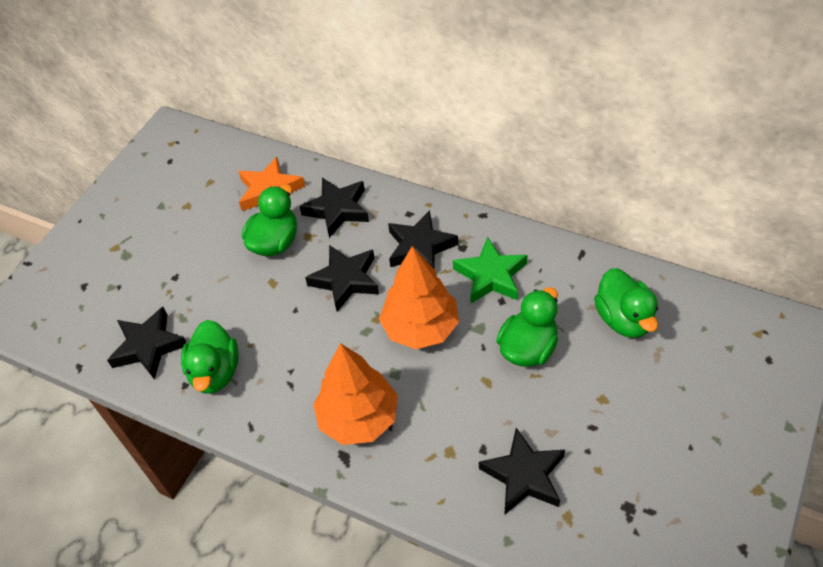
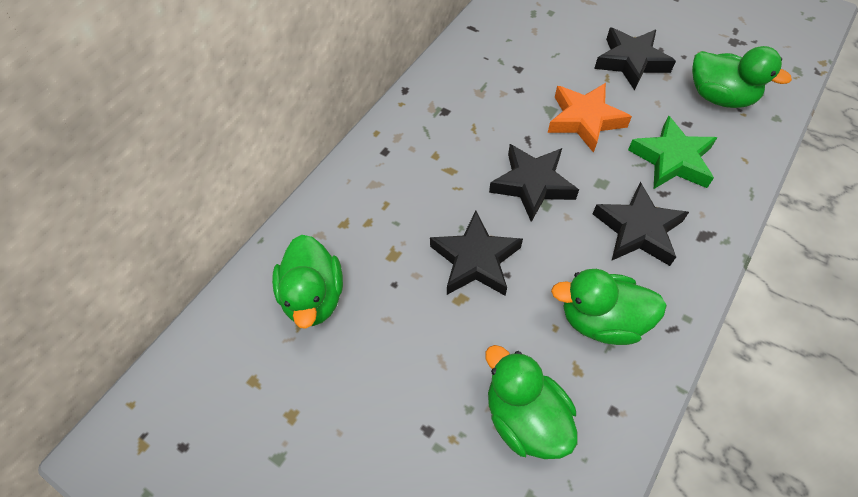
black star: [107,307,187,379] [299,178,369,238] [305,245,379,312] [388,210,458,269] [479,428,565,515] = 5 -> [430,211,523,296] [489,144,579,222] [593,182,689,266] [594,28,676,90] = 4
orange tree: [313,343,398,445] [379,246,459,349] = 2 -> none = 0

